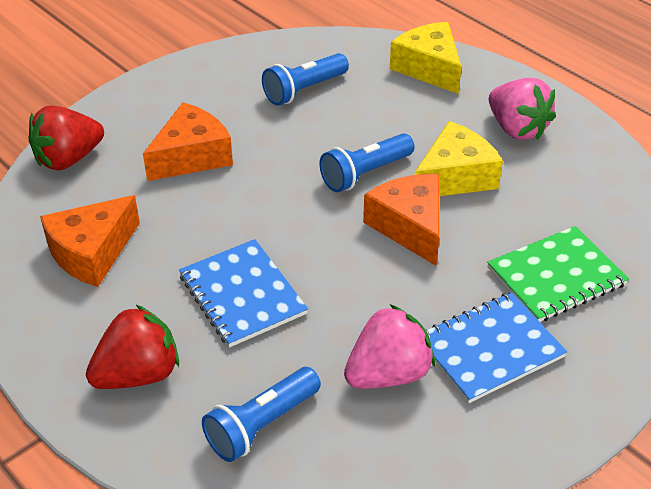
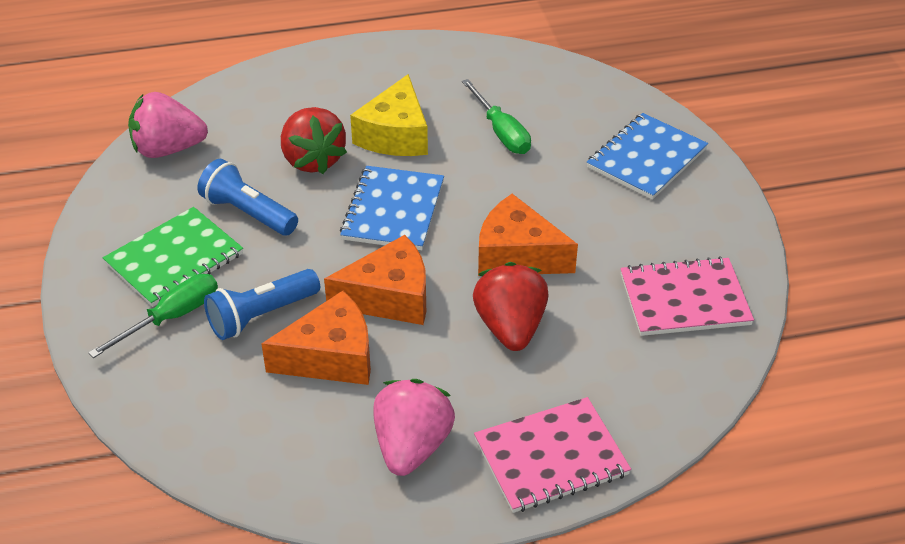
blue flashlight: [202,367,321,462] [262,53,349,105] [320,133,414,192] = 3 -> [197,159,298,236] [204,269,320,340] = 2
green screwdriver: none = 0 -> [88,274,218,358] [462,79,531,154] = 2
pink notebook: none = 0 -> [474,397,631,513] [620,256,754,336] = 2
yellow cheese: [390,22,462,94] [415,121,503,196] = 2 -> [350,74,428,156] = 1

